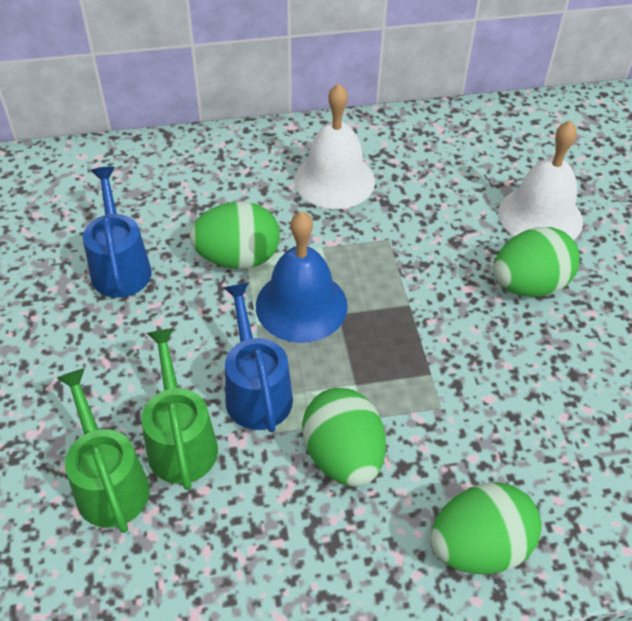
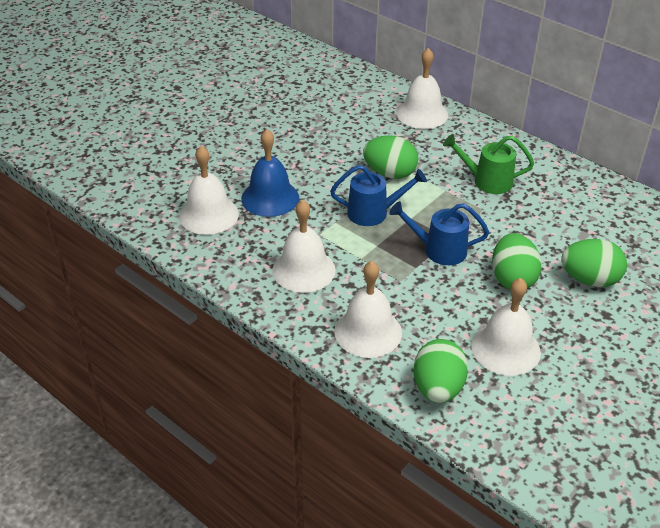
green watering can: [57,368,150,533] [142,328,218,490] = 2 -> [443,134,534,194] = 1
white bell: [294,83,375,209] [498,120,583,240] = 2 -> [179,146,239,235] [272,200,336,293] [334,261,402,358] [397,48,448,129] [471,278,541,376] = 5

